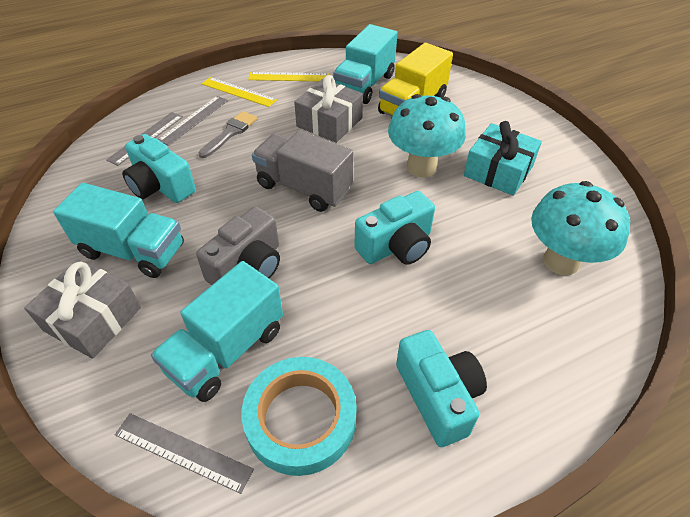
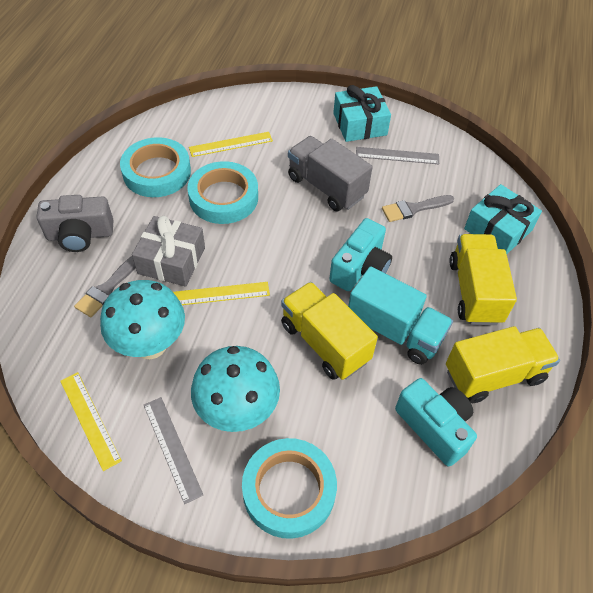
grey brush: [198,111,257,158] = 1 -> [74,256,136,317] [382,195,454,222] = 2
grey gift: [24,259,141,359] [294,75,363,143] = 2 -> [132,216,205,287] = 1
grey ruler: [106,112,183,166] [115,413,254,494] [158,96,228,146] = 3 -> [144,397,203,504] [356,147,439,164] = 2
turquoise camera: [122,134,196,203] [354,191,435,265] [396,330,487,447] = 3 -> [329,218,392,291] [395,378,477,467] = 2
turquoise gift: [464,121,542,196] = 1 -> [333,85,391,142] [464,184,542,254] = 2
turquoise tape: [242,357,357,476] = 1 -> [120,137,191,197] [187,161,258,224] [242,438,337,539] = 3
turquoise truck: [53,183,184,278] [151,261,283,402] [333,24,397,104] = 3 -> [348,267,453,365] = 1
yellow ruler: [202,77,277,107] [248,72,329,81] = 2 -> [60,372,122,471] [173,282,270,305] [189,132,273,157] = 3
yellow truck: [378,43,453,116] = 1 -> [281,282,378,380] [446,326,560,403] [449,234,517,325] = 3

